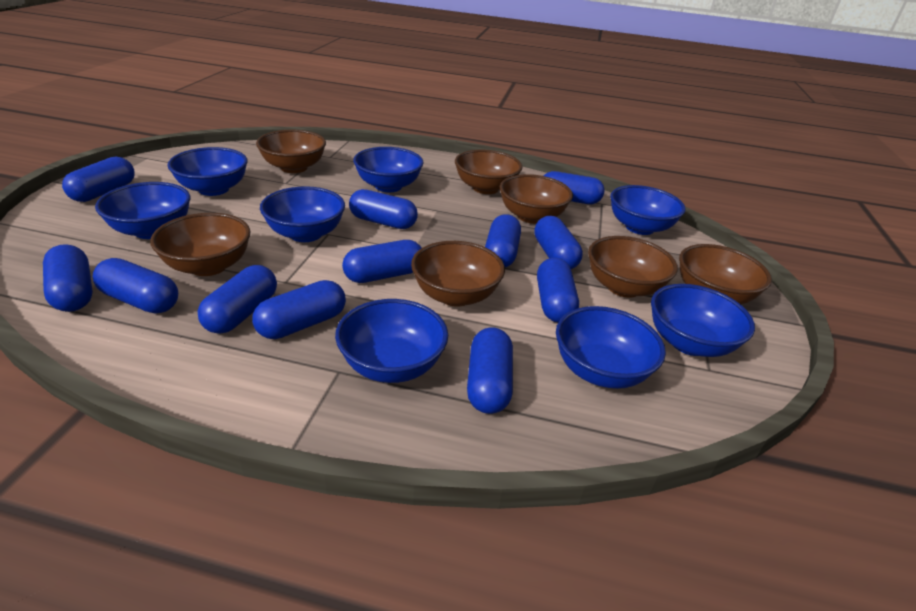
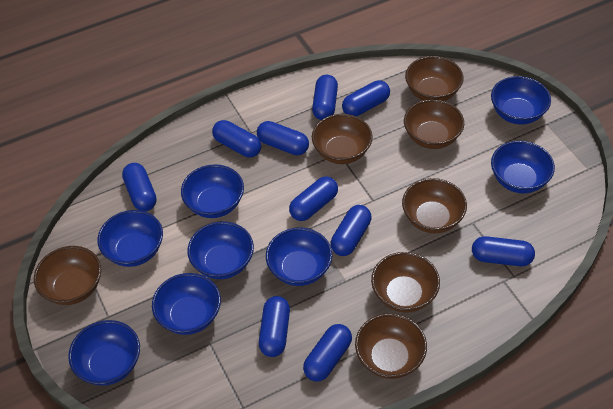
blue capsule: [43,244,93,312] [62,157,135,202] [93,258,178,314] [197,265,277,334] [252,280,346,339] [342,240,422,283] [349,189,418,229] [467,328,513,414] [485,214,521,267] [534,216,583,269] [537,258,579,323] [544,171,605,204] = 12 -> [122,163,157,211] [212,120,261,157] [257,121,309,155] [259,296,290,357] [289,176,338,221] [303,324,352,382] [312,75,338,120] [331,205,371,256] [342,80,390,117] [472,236,535,266] = 10

